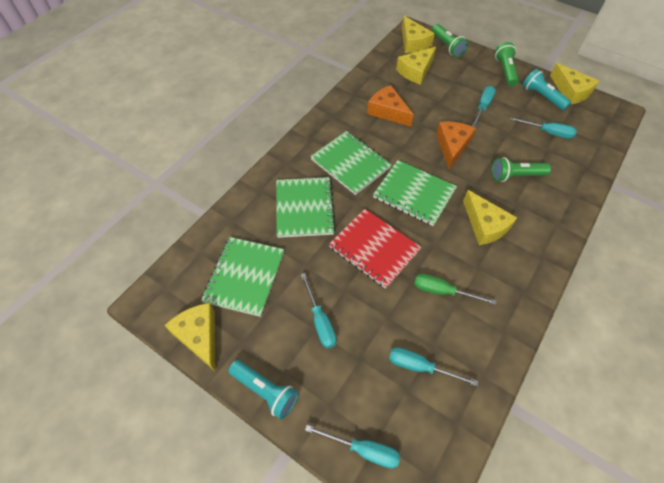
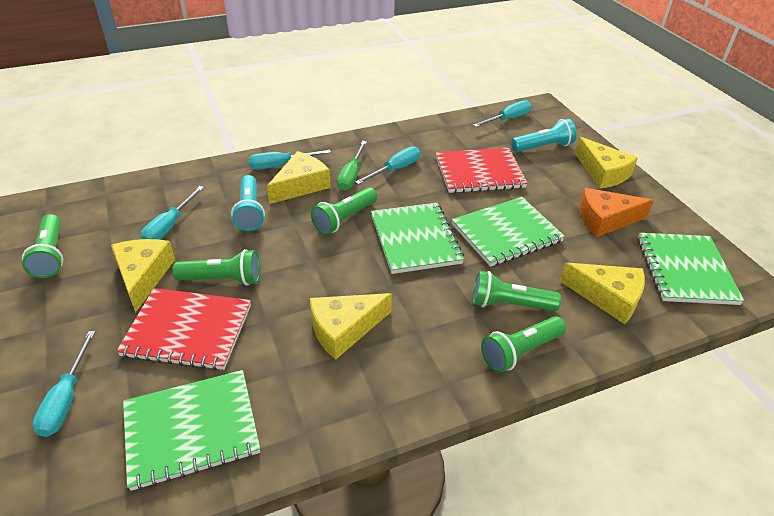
green flashlight: [432,24,468,57] [492,157,551,182] [495,42,519,87] = 3 -> [22,214,63,278] [172,249,260,286] [311,188,378,235] [472,271,561,311] [481,316,566,373] = 5
orange cheese: [367,85,414,127] [436,122,476,169] = 2 -> [579,188,654,237] = 1
red notebook: [329,209,422,289] = 1 -> [116,288,251,370] [436,148,528,193] = 2

